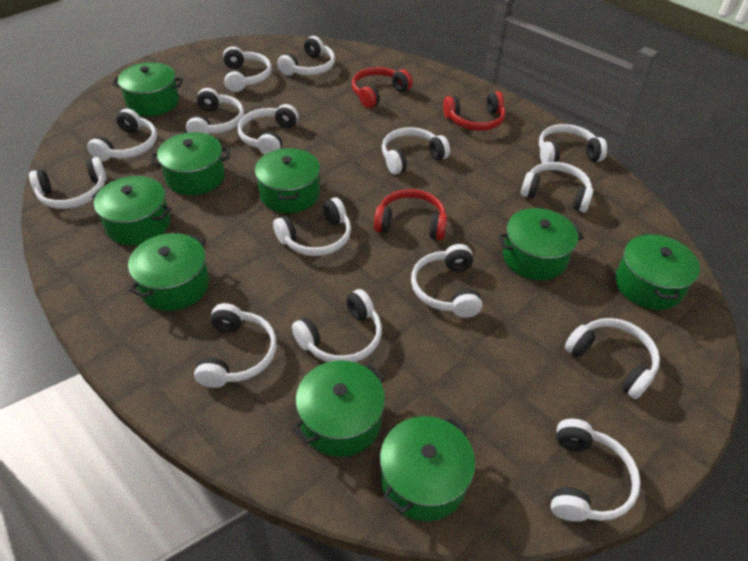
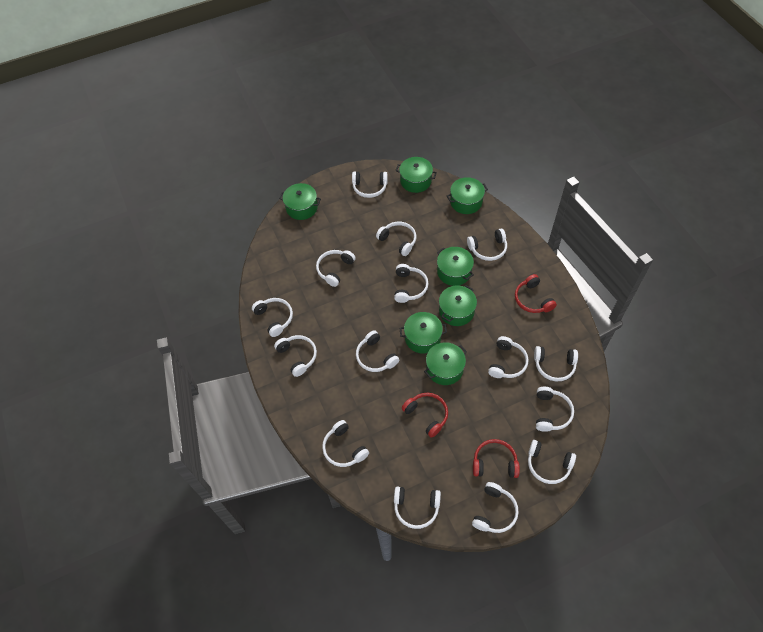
green pot: [92,176,172,245] [112,62,183,116] [128,233,209,311] [151,132,230,195] [255,148,320,213] [293,360,385,457] [380,416,475,521] [498,208,584,280] [615,233,700,310] = 9 -> [279,183,321,220] [395,157,437,193] [400,312,447,354] [424,342,467,385] [437,247,474,286] [439,285,477,326] [447,177,488,214] = 7

